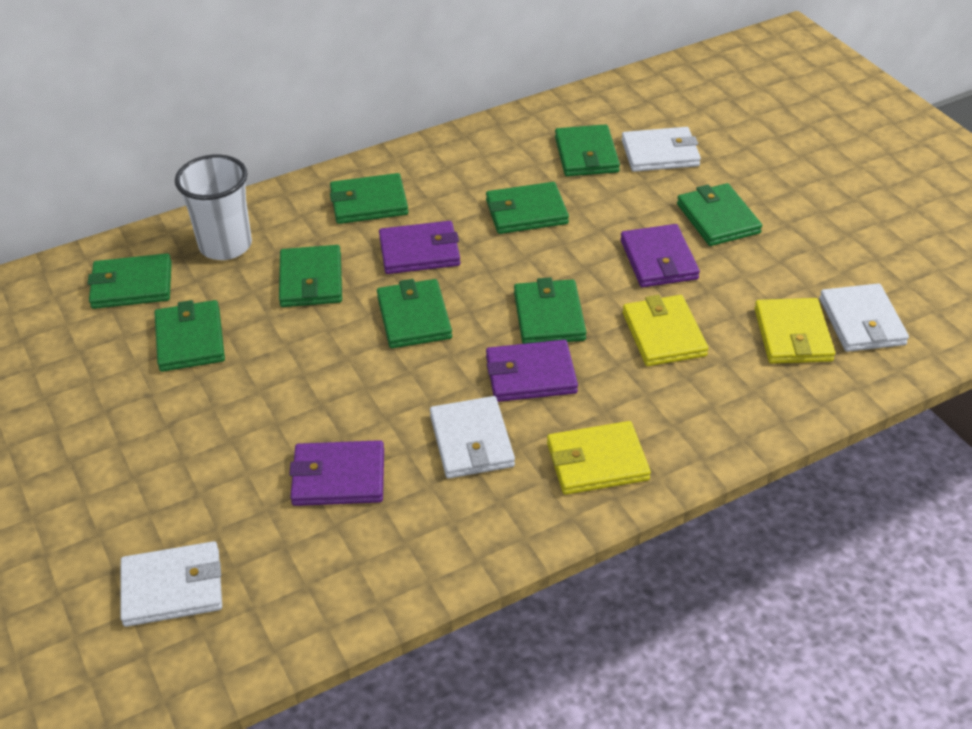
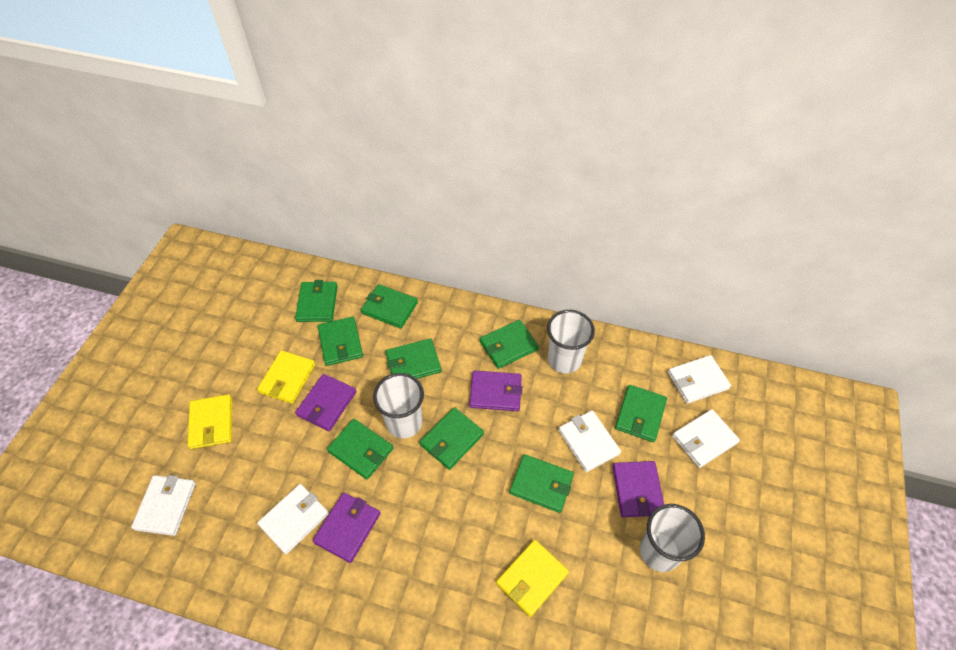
white cup: [175,154,252,260] = 1 -> [373,373,424,438] [547,310,595,373] [640,504,705,572] = 3
white wallet: [120,541,222,627] [430,396,515,478] [622,127,701,172] [819,283,909,352] = 4 -> [131,475,196,536] [257,484,329,554] [558,410,621,472] [668,355,731,404] [672,409,740,468] = 5

